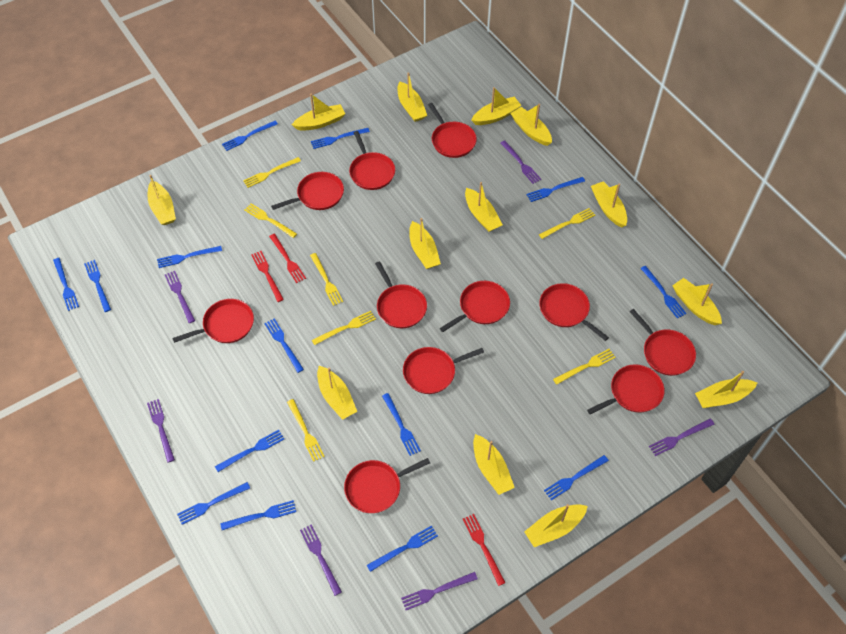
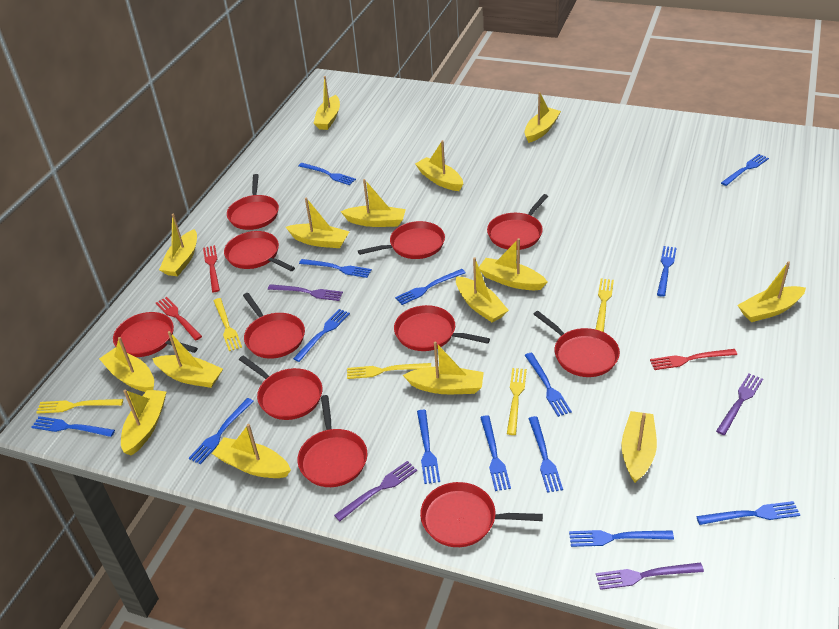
purple fork: [147,399,175,463] [165,271,195,323] [300,524,342,596] [401,572,478,610] [500,140,541,184] [649,419,714,456] = 6 -> [268,284,343,301] [334,461,417,521] [596,563,704,590] [716,373,763,435] = 4
yellow boat: [147,175,176,225] [292,93,345,131] [317,366,357,420] [397,72,427,122] [409,218,441,269] [465,182,503,232] [471,87,522,125] [473,434,515,495] [510,104,552,146] [524,504,588,547] [591,181,627,228] [672,278,722,325] [695,371,757,408] = 13 -> [99,337,154,392] [121,389,167,456] [152,331,223,388] [159,213,197,276] [212,424,291,478] [286,197,349,248] [313,76,340,130] [340,179,406,227] [403,341,484,394] [415,140,463,191] [456,257,509,323] [479,238,547,290] [524,92,561,143] [622,411,657,483] [737,261,806,322] = 15
yellow fork: [243,157,301,188] [244,203,297,238] [287,399,325,462] [310,253,343,306] [312,311,376,345] [539,208,595,239] [553,349,616,385] = 7 -> [36,399,123,414] [214,298,242,351] [347,363,431,379] [507,368,527,435] [596,279,614,332] = 5

